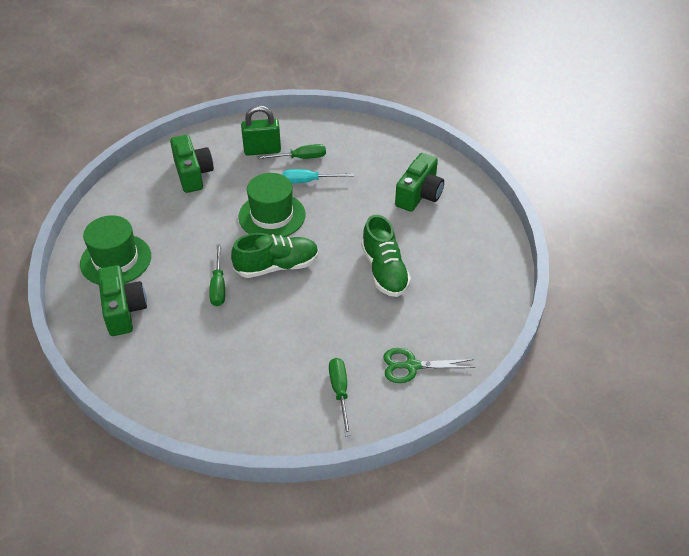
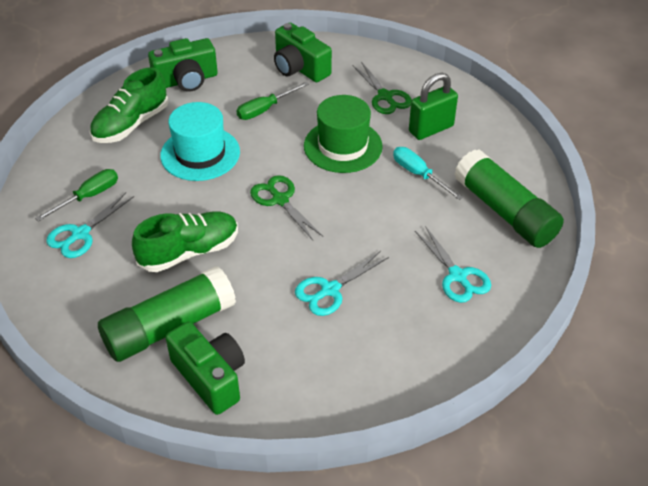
green glue stick: none = 0 -> [98,266,236,362] [454,149,564,248] = 2
green hat: [80,215,151,285] [238,173,305,237] = 2 -> [304,95,383,173] = 1
green scissors: [383,348,475,383] = 1 -> [250,175,323,240] [352,62,412,114] = 2
green screwdriver: [209,244,225,306] [256,144,326,159] [329,358,351,436] = 3 -> [35,169,118,222] [237,82,309,120] = 2
turquoise hat: none = 0 -> [160,102,240,181] = 1
turquoise scissors: none = 0 -> [46,192,134,258] [295,251,389,316] [415,226,491,303] = 3

